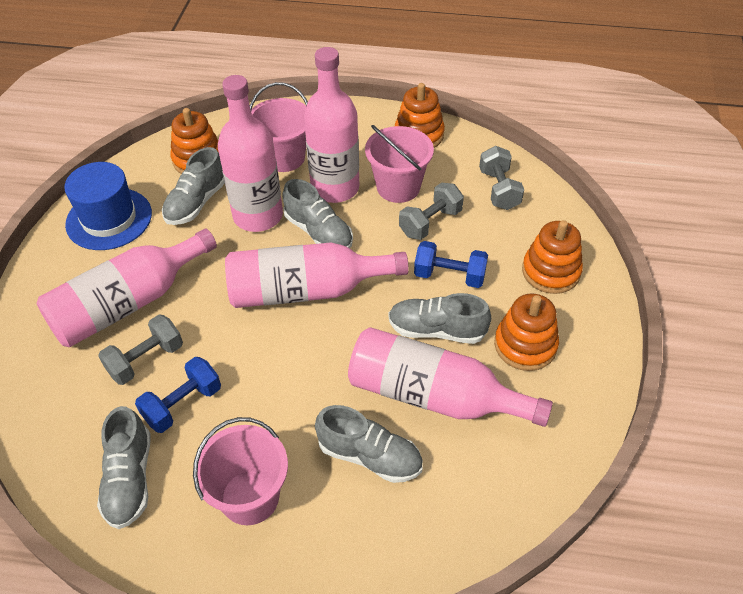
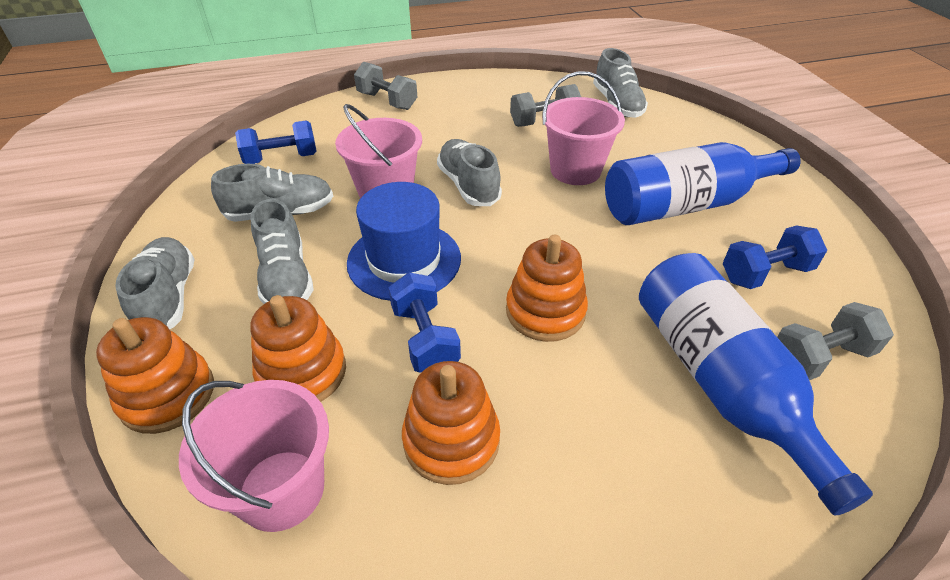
blue bottle: none = 0 -> [605,142,801,225] [639,253,873,516] = 2
blue dumbbell: [135,357,221,433] [414,241,488,288] = 2 -> [235,121,317,164] [388,272,461,373] [722,225,827,289] = 3
pink bottle: [37,228,217,347] [218,75,283,232] [225,242,409,308] [304,47,359,203] [348,327,553,427] = 5 -> none = 0

